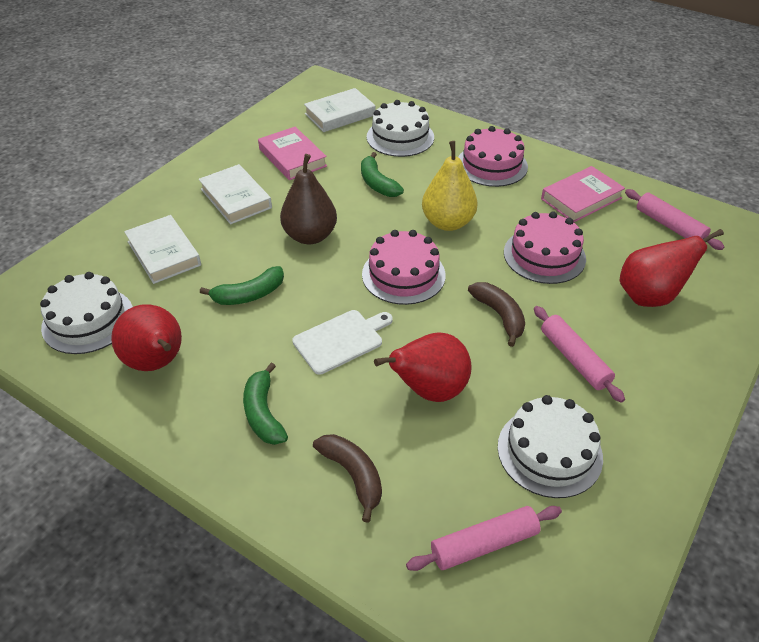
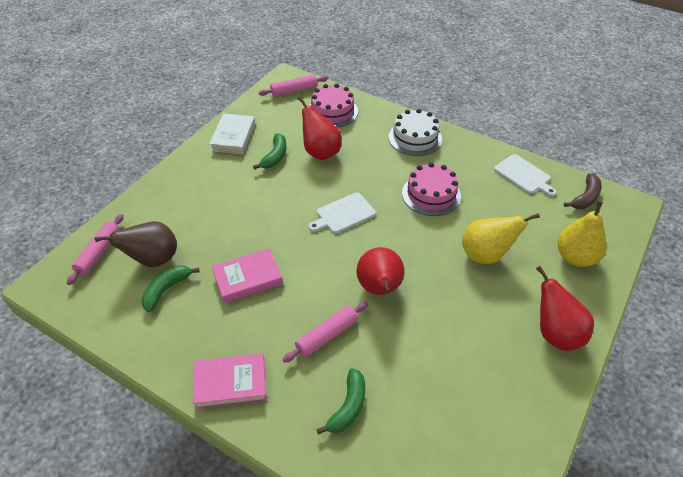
brown banana: [313,434,382,523] [468,282,525,347] = 2 -> [564,173,602,209] = 1
pink cake: [362,230,446,305] [458,126,528,187] [504,212,586,284] = 3 -> [310,83,358,128] [402,162,461,216] = 2
white book: [124,215,201,284] [199,164,272,225] [304,88,375,132] = 3 -> [209,113,255,154] = 1
white cake: [40,272,133,354] [367,100,434,157] [498,395,603,498] = 3 -> [388,109,442,156] = 1
white cutting board: [292,310,393,375] = 1 -> [308,193,376,234] [494,154,557,197] = 2
yellow pear: [422,141,478,231] = 1 -> [462,213,540,264] [558,201,607,267] = 2

